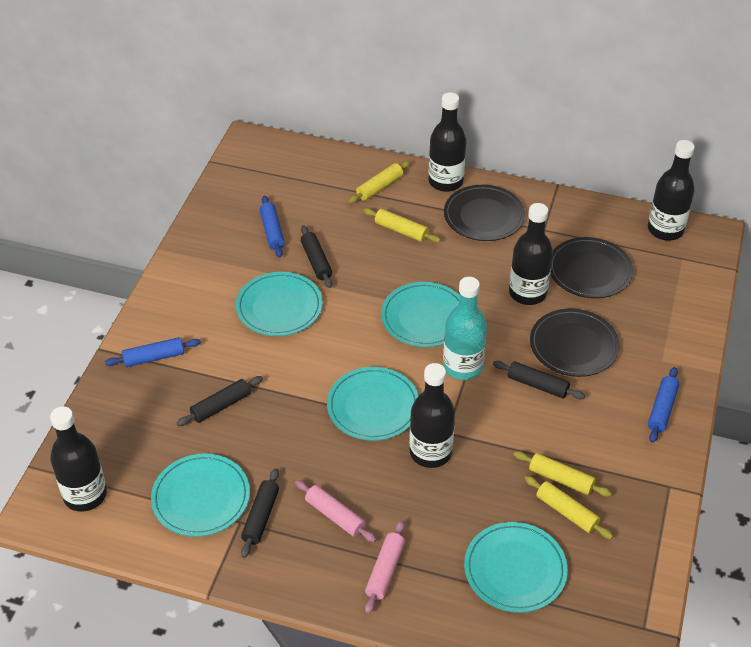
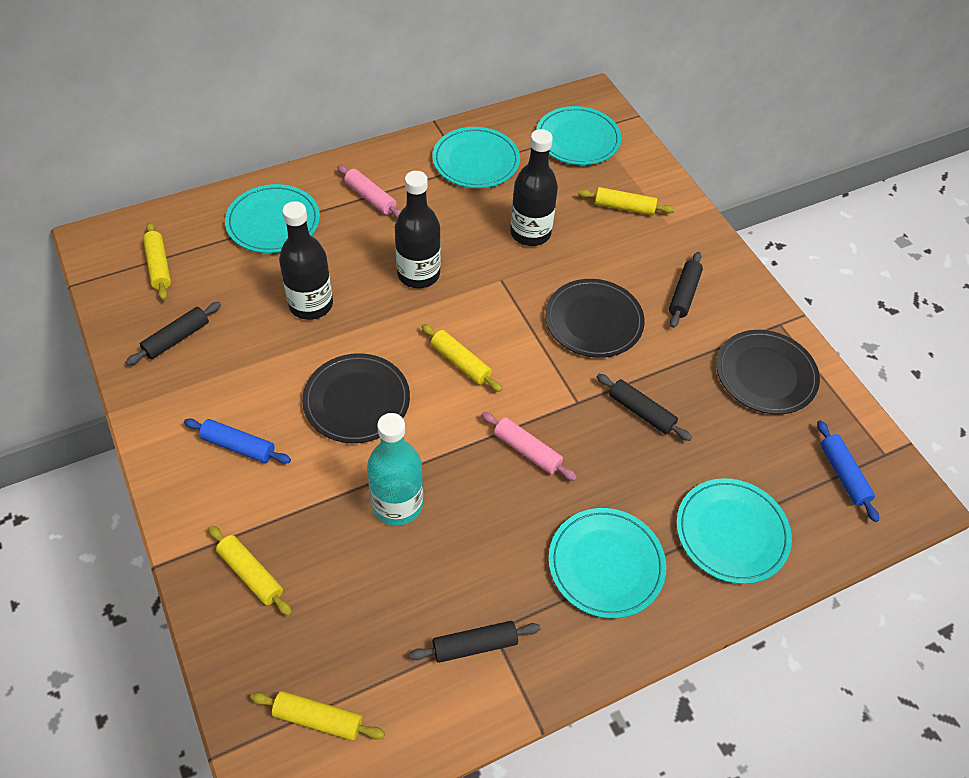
black bottle: [50,406,107,512] [409,363,455,468] [429,92,466,192] [509,203,553,305] [648,140,695,240] = 5 -> [279,201,333,320] [395,171,441,288] [510,129,558,246] = 3
blue rolling pin: [105,337,201,367] [260,196,285,258] [648,367,679,443] = 3 -> [184,418,291,464] [817,420,879,522] = 2
yellow rolling pin: [348,161,411,204] [363,208,441,243] [514,451,612,497] [525,476,613,539] = 4 -> [143,222,171,300] [208,526,292,616] [250,691,385,741] [421,324,502,392] [578,187,674,216] = 5

